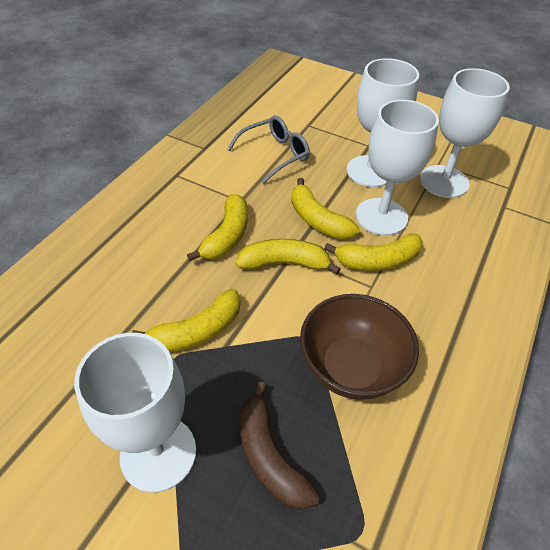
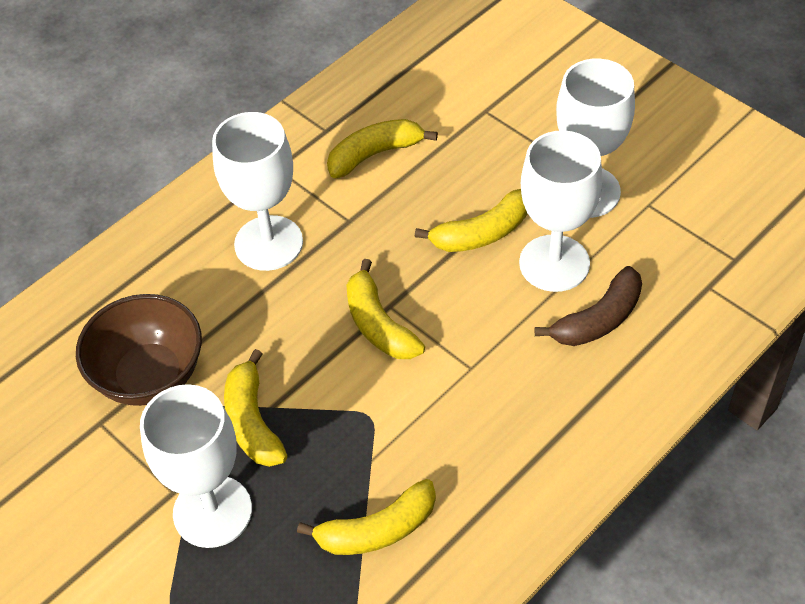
grey glasses: [227,116,310,184] = 1 -> none = 0

